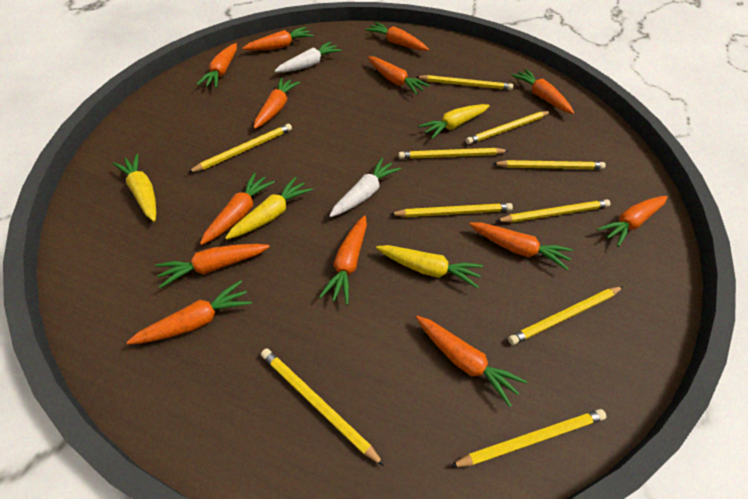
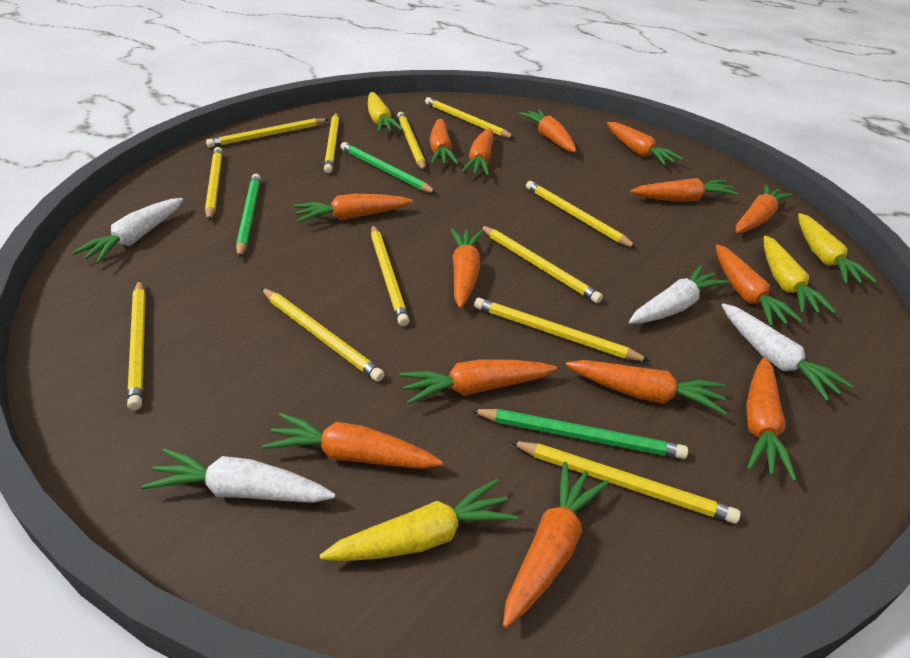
green pencil: none = 0 -> [236,174,261,258] [340,142,436,193] [470,409,688,459] = 3
orange carrot: [127,280,252,345] [155,244,269,288] [196,43,237,88] [200,173,275,245] [243,27,313,51] [254,77,300,129] [319,215,367,305] [365,22,429,51] [368,56,430,95] [416,316,527,407] [469,222,573,270] [511,69,574,114] [597,196,667,247] = 13 -> [262,413,443,469] [293,194,413,222] [399,359,557,405] [430,118,459,165] [450,229,483,308] [461,128,494,176] [503,461,609,628] [519,109,576,152] [566,360,726,415] [607,122,683,165] [630,178,739,202] [715,244,803,327] [736,184,793,233] [746,357,797,481] = 14
white carrot: [275,42,342,73] [329,157,401,217] = 2 -> [72,198,183,264] [141,448,336,503] [629,265,729,324] [721,303,853,401] = 4
yellow pencil: [188,124,292,173] [261,348,384,466] [390,203,513,217] [398,148,508,159] [416,75,513,90] [450,409,606,467] [466,111,551,144] [492,160,606,169] [496,199,610,223] [508,286,623,345] = 10 -> [127,280,146,410] [205,147,223,221] [206,118,329,148] [261,288,385,382] [324,113,339,173] [371,224,410,326] [397,112,425,171] [425,97,515,138] [474,298,650,361] [480,225,603,303] [510,441,740,524] [526,181,637,248] = 12

